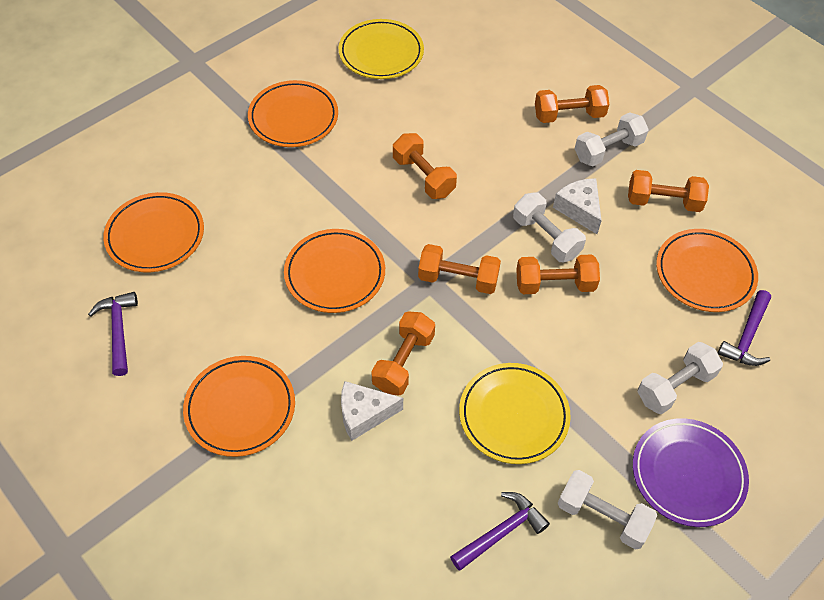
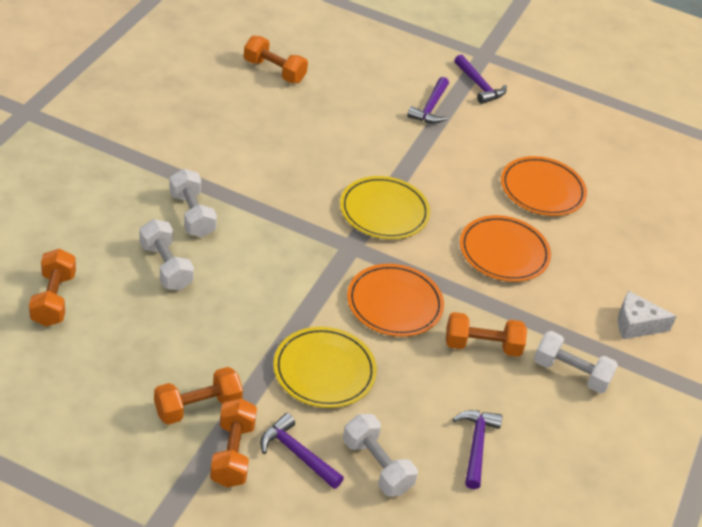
orange dumbbell: [371,311,435,396] [393,133,457,199] [418,244,501,294] [516,254,600,294] [535,85,609,123] [628,170,709,212] = 6 -> [29,249,76,327] [154,367,243,425] [210,398,257,487] [244,36,308,83] [446,312,527,357] = 5
orange plate: [103,192,204,272] [183,356,295,457] [248,80,338,147] [284,229,385,313] [656,229,758,312] = 5 -> [347,264,444,337] [460,215,551,282] [501,156,587,216] = 3
purple hammer: [88,292,138,376] [450,492,550,571] [718,290,771,366] = 3 -> [260,413,344,489] [407,77,449,124] [453,410,502,489] [454,55,507,104] = 4
purple plate: [633,418,749,527] = 1 -> none = 0
white cheese: [341,381,403,441] [553,178,602,234] = 2 -> [618,291,677,339] = 1

